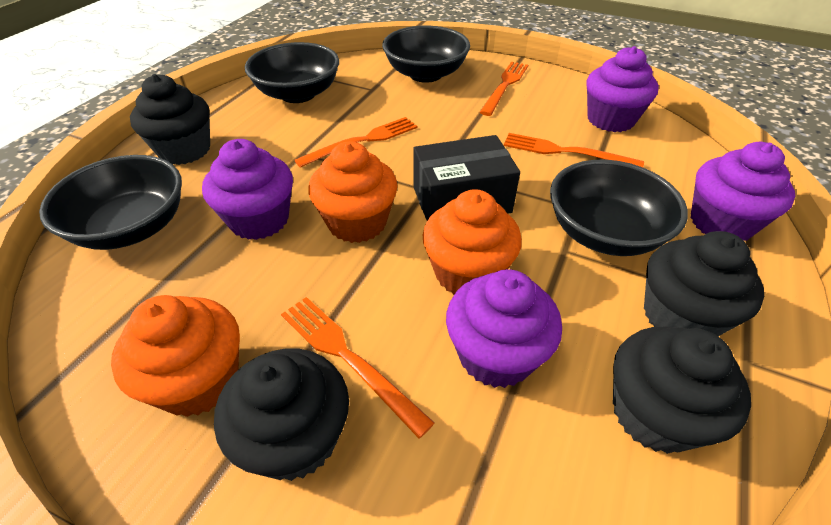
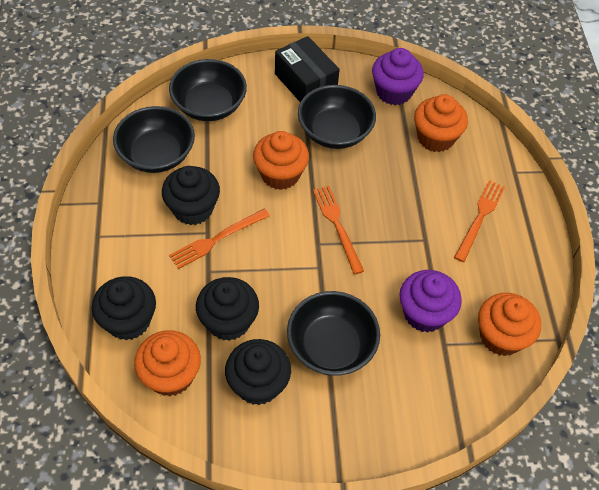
orange cupcake: [111,295,240,417] [308,141,398,243] [423,189,522,295] = 3 -> [134,330,201,396] [253,131,309,190] [414,94,468,152] [478,293,541,356] = 4
orange fork: [281,297,435,438] [294,117,418,168] [480,62,528,116] [504,133,644,167] = 4 -> [169,209,270,269] [313,186,364,275] [454,180,505,262] = 3
purple cupcake: [202,139,293,240] [446,269,562,388] [586,46,659,132] [691,142,795,241] = 4 -> [372,48,424,105] [399,270,462,332] = 2

